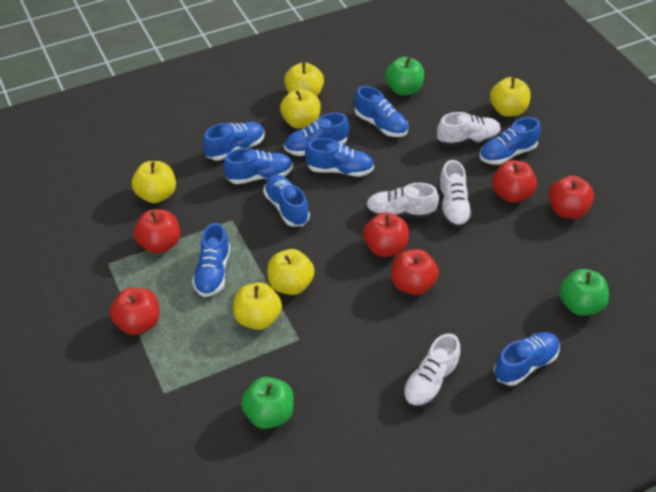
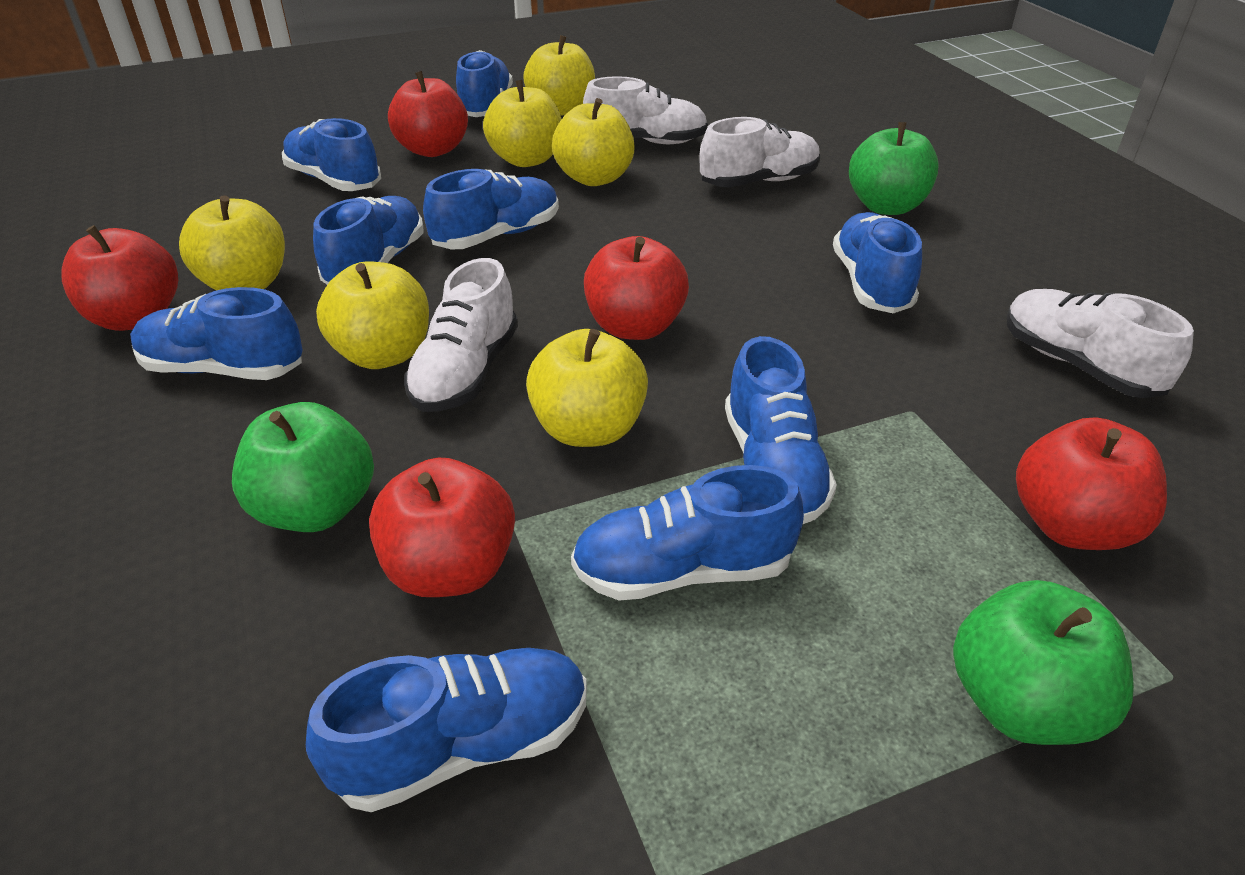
red apple: [110,287,160,335] [134,209,180,254] [363,212,409,257] [391,249,439,295] [492,160,537,203] [548,175,594,218] = 6 -> [61,225,178,331] [369,458,515,597] [388,71,468,157] [584,236,689,340] [1016,417,1167,550] = 5

